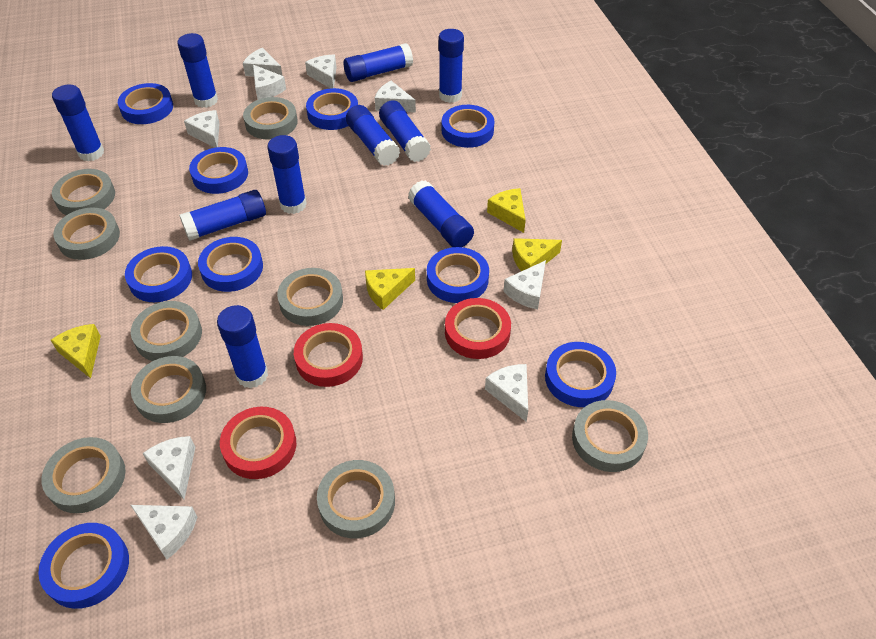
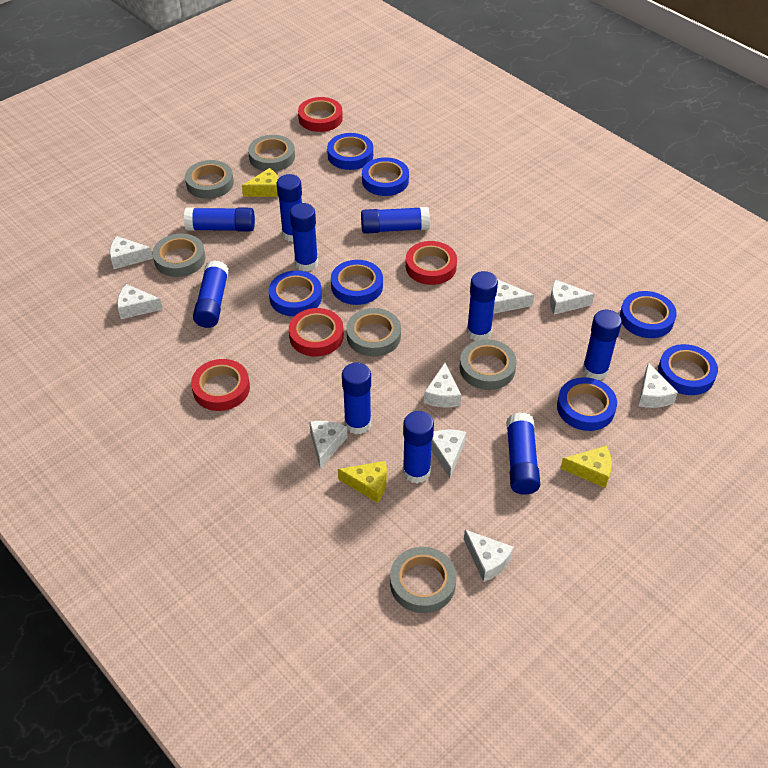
blue tape: [38,523,129,609] [118,83,173,124] [125,246,192,302] [189,147,248,194] [198,237,263,292] [306,88,358,130] [427,247,489,303] [442,105,495,148] [545,342,616,407] = 9 -> [269,270,322,316] [327,133,373,170] [331,260,383,305] [362,157,409,196] [557,377,617,431] [620,291,677,338] [658,344,718,395] = 7
grey tape: [42,437,126,513] [52,169,115,215] [53,207,120,260] [131,301,202,361] [131,356,206,423] [243,97,297,140] [277,268,343,326] [317,460,395,538] [572,400,648,472] = 9 -> [152,234,206,277] [185,160,234,199] [248,135,295,172] [346,308,401,357] [390,547,457,613] [460,339,517,390] = 6
red tape: [220,407,296,479] [294,323,363,387] [445,298,511,359] = 3 -> [191,359,250,411] [289,308,344,356] [298,97,343,132] [406,241,457,285] = 4
yellow cheese: [51,324,101,378] [365,268,415,310] [487,188,526,233] [512,238,562,271] = 4 -> [242,168,279,197] [338,461,387,503] [560,446,612,488] = 3

